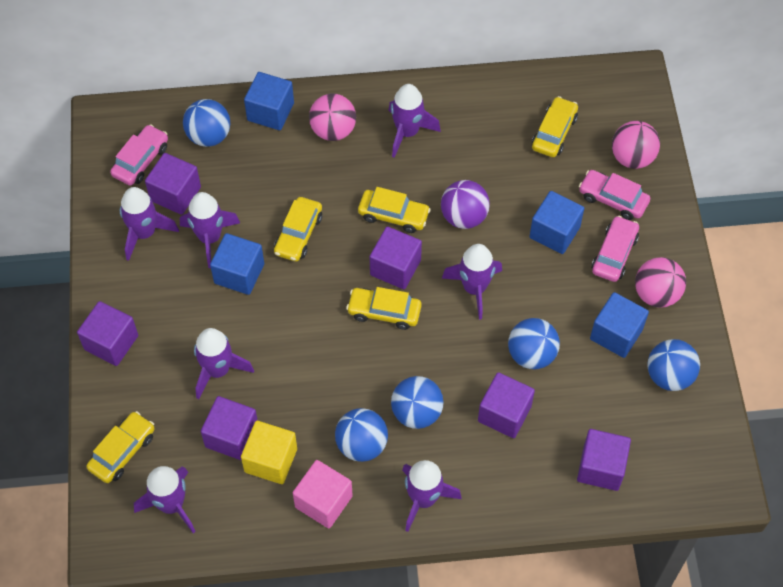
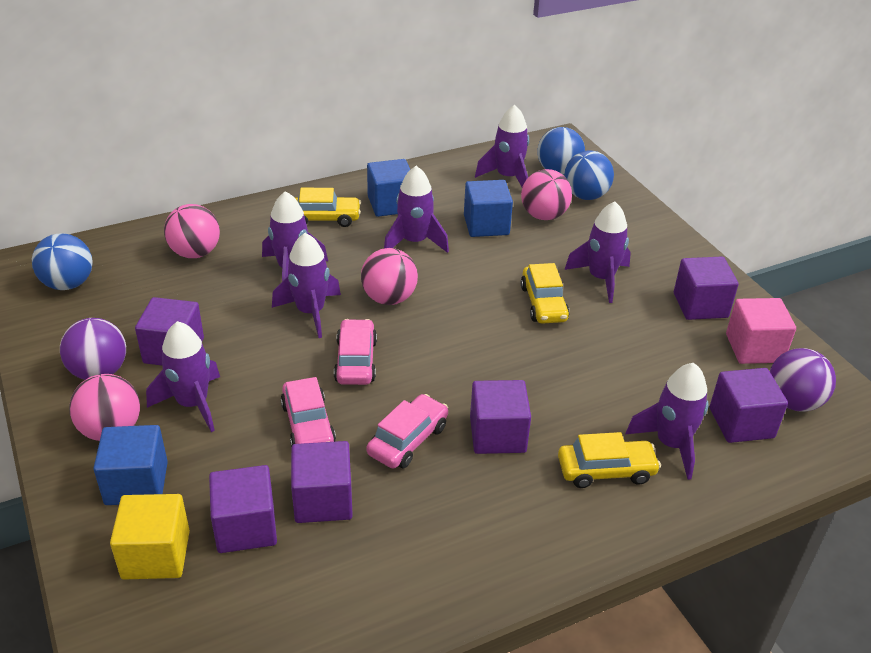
blue ball: [183,99,230,147] [335,408,388,462] [391,376,444,429] [508,318,560,369] [647,339,700,391] = 5 -> [32,234,93,290] [537,127,585,175] [564,150,614,200] = 3
blue cube: [210,233,264,295] [244,72,294,130] [529,191,584,254] [590,292,649,358] = 4 -> [93,425,168,505] [367,159,410,217] [464,180,513,237] = 3
pink ball: [309,93,356,141] [612,121,660,169] [635,257,686,308] = 3 -> [69,374,140,441] [164,204,220,258] [361,248,418,305] [521,169,572,220] = 4
purple ball: [441,180,490,229] = 1 -> [60,318,126,380] [770,348,836,412] = 2
yellow car: [86,411,155,483] [274,197,322,262] [346,287,422,330] [358,187,431,233] [532,96,578,157] = 5 -> [294,188,361,227] [521,263,570,324] [558,432,661,488] = 3

